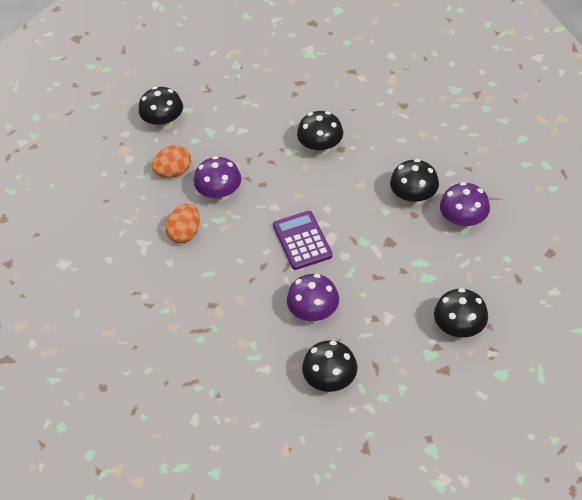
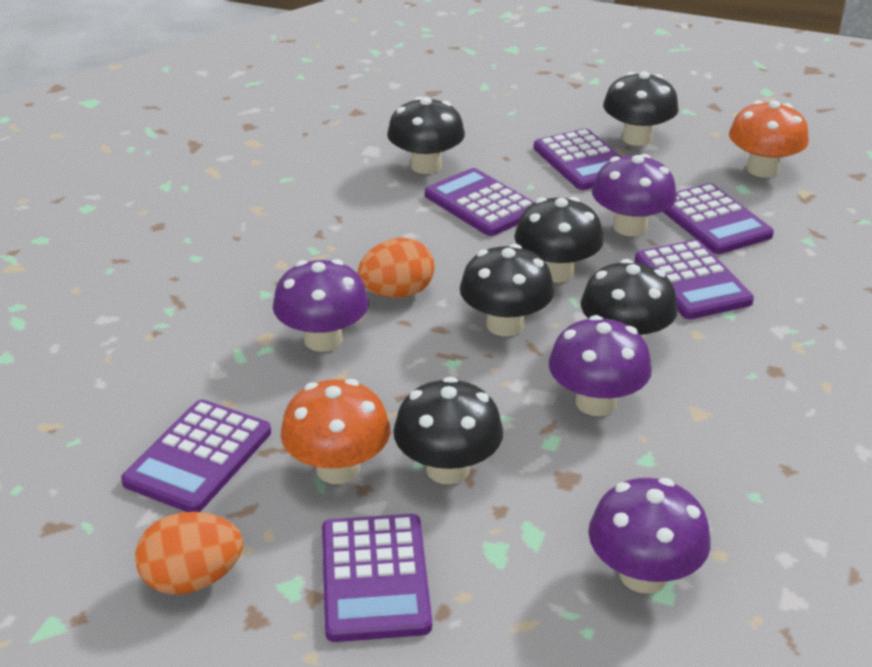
black mushroom: [139,87,183,130] [297,111,343,155] [302,340,358,392] [390,159,439,206] [434,288,488,338] = 5 -> [387,97,465,174] [393,377,503,484] [460,244,554,336] [514,197,604,283] [581,259,678,340] [603,71,679,146] = 6
orange mushroom: none = 0 -> [281,379,390,484] [729,101,809,178] = 2
purple calculator: [273,211,332,270] = 1 -> [121,399,271,512] [322,514,432,642] [425,168,535,236] [534,129,621,190] [635,240,754,319] [663,183,774,254] = 6
purple mushroom: [194,156,241,202] [287,274,339,322] [440,182,490,230] = 3 -> [273,259,369,352] [549,315,652,416] [588,478,711,593] [592,154,677,236] = 4

